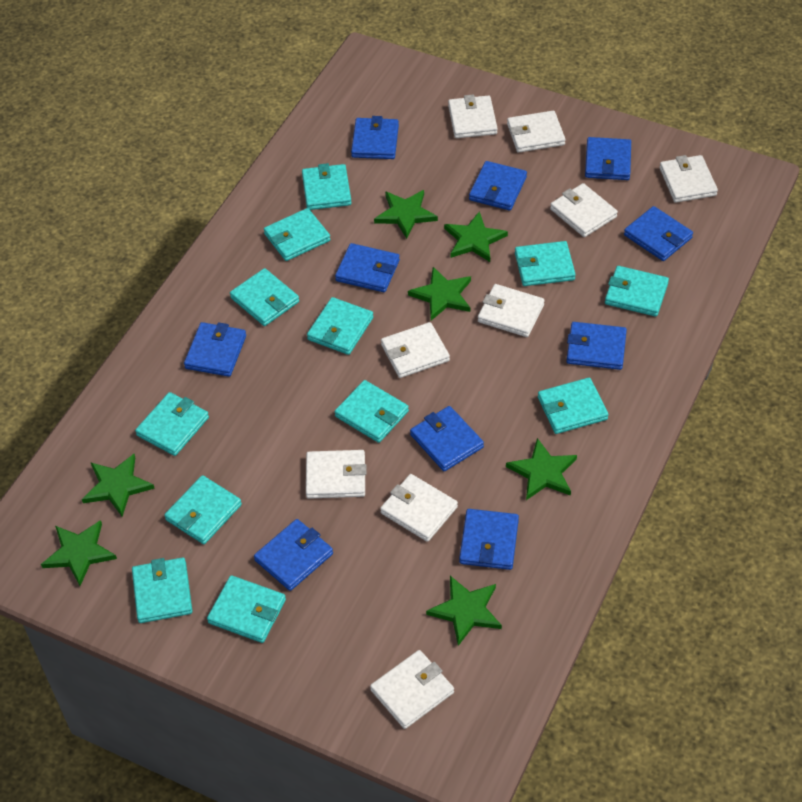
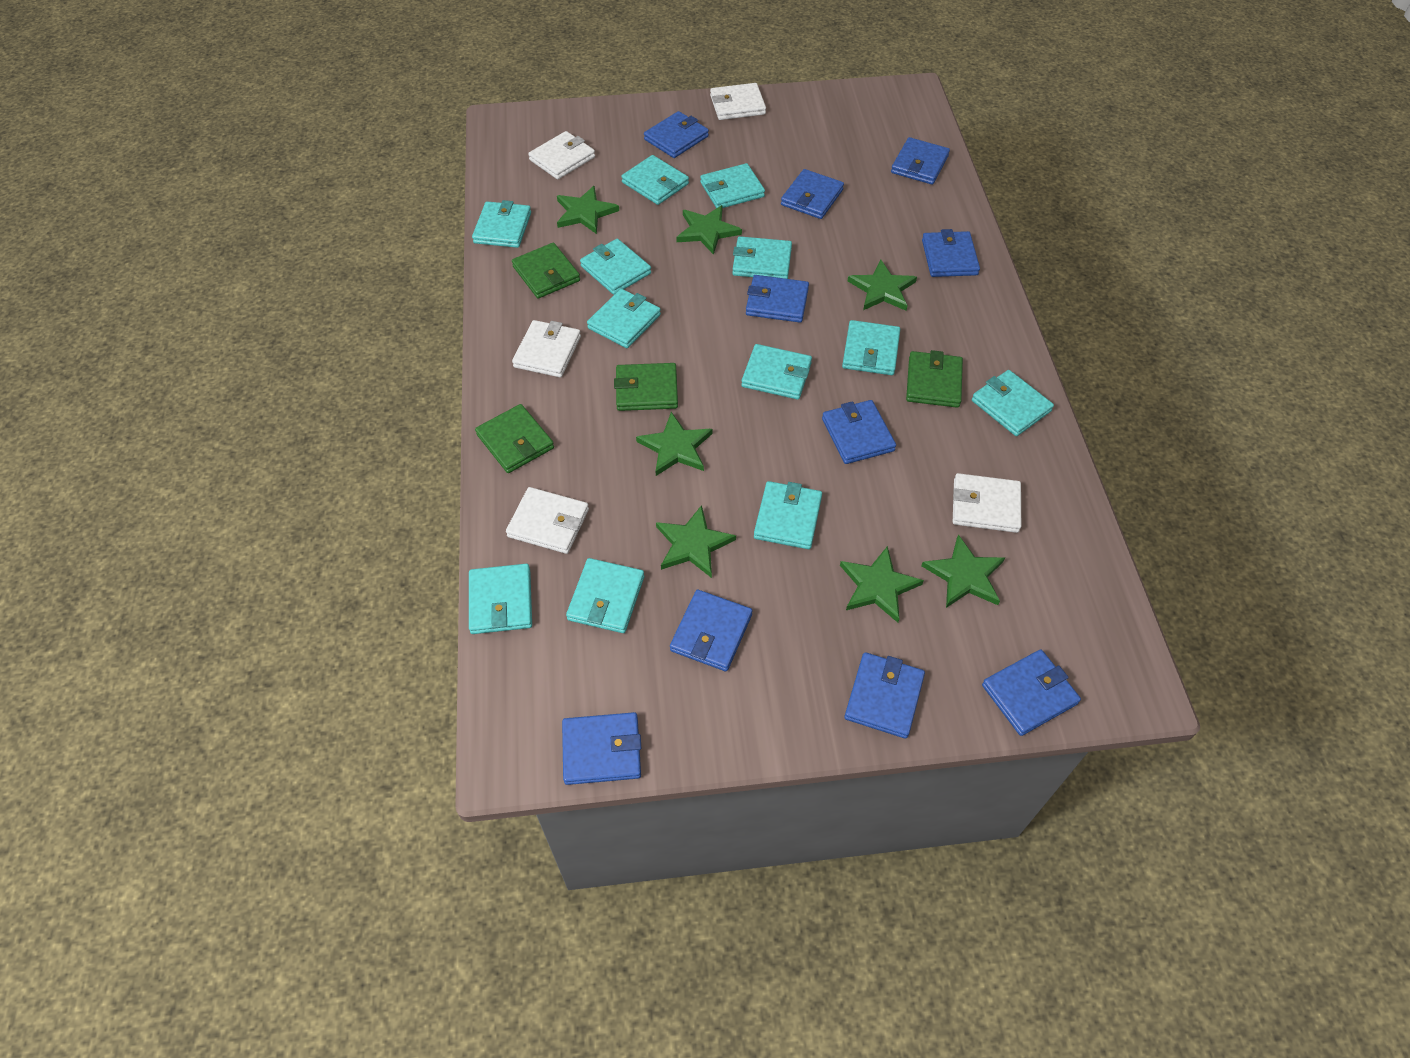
green wallet: none = 0 -> [475,404,554,473] [512,243,580,299] [614,363,678,411] [906,350,963,408] = 4
white wallet: [306,450,367,499] [370,650,454,729] [380,474,458,542] [381,322,450,378] [448,95,498,138] [478,284,545,337] [507,111,565,153] [550,183,618,237] [659,155,718,203] = 9 -> [506,487,589,554] [512,320,581,377] [528,131,595,179] [710,83,766,120] [953,473,1021,533] = 5

